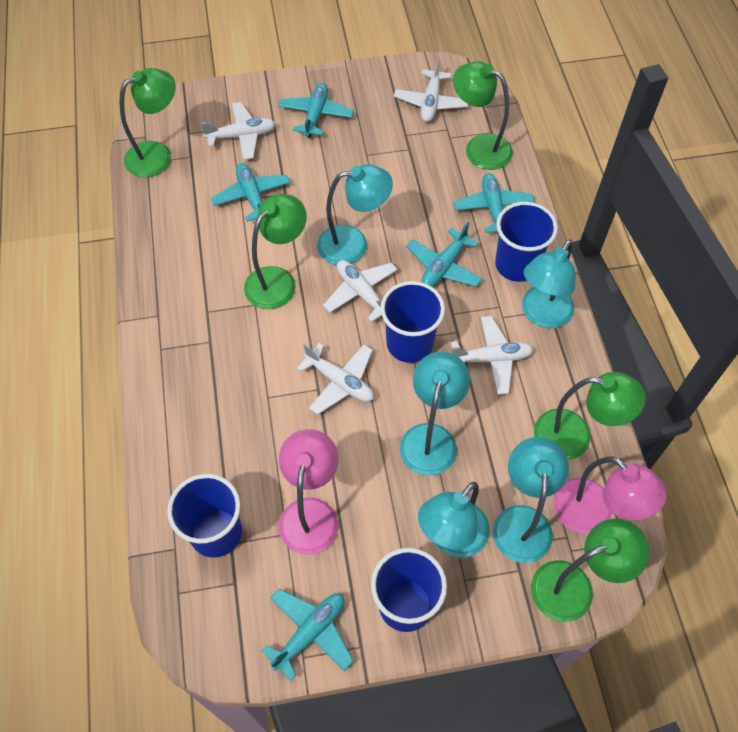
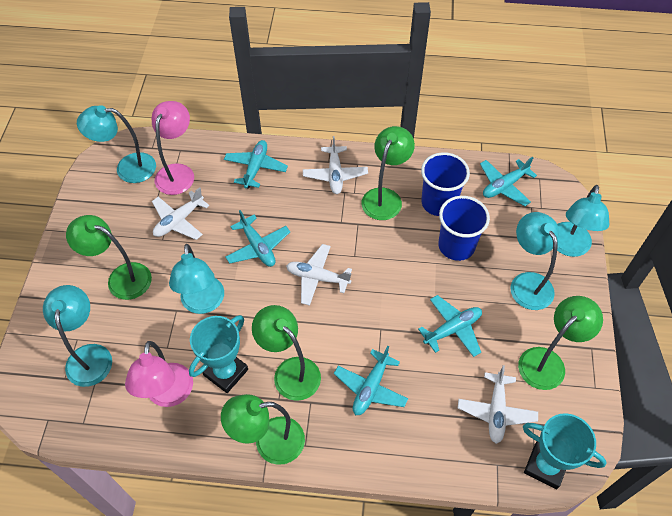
blue cup: [167,474,242,557] [371,548,447,632] [380,281,445,363] [495,202,558,282] = 4 -> [421,152,470,216] [438,196,490,261] = 2
turquoise trophy: none = 0 -> [189,315,248,393] [523,413,607,489] = 2
white plane: [201,102,276,160] [297,343,374,415] [323,260,398,322] [394,57,468,122] [451,316,533,395] = 5 -> [152,187,209,240] [286,244,352,306] [303,136,368,194] [458,365,538,444] = 4

